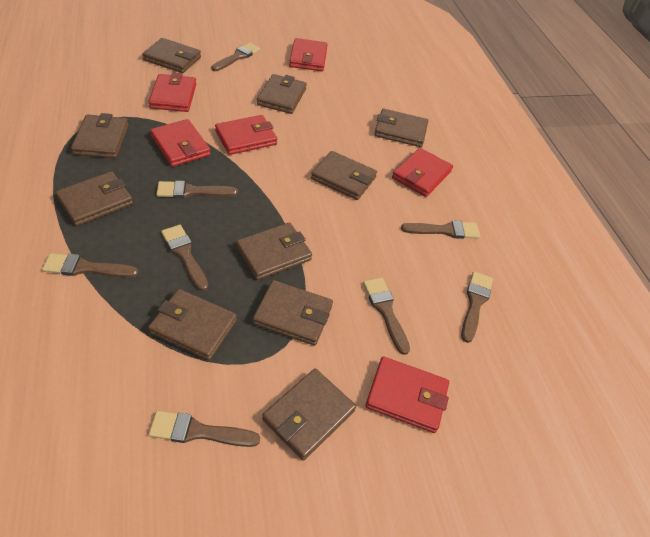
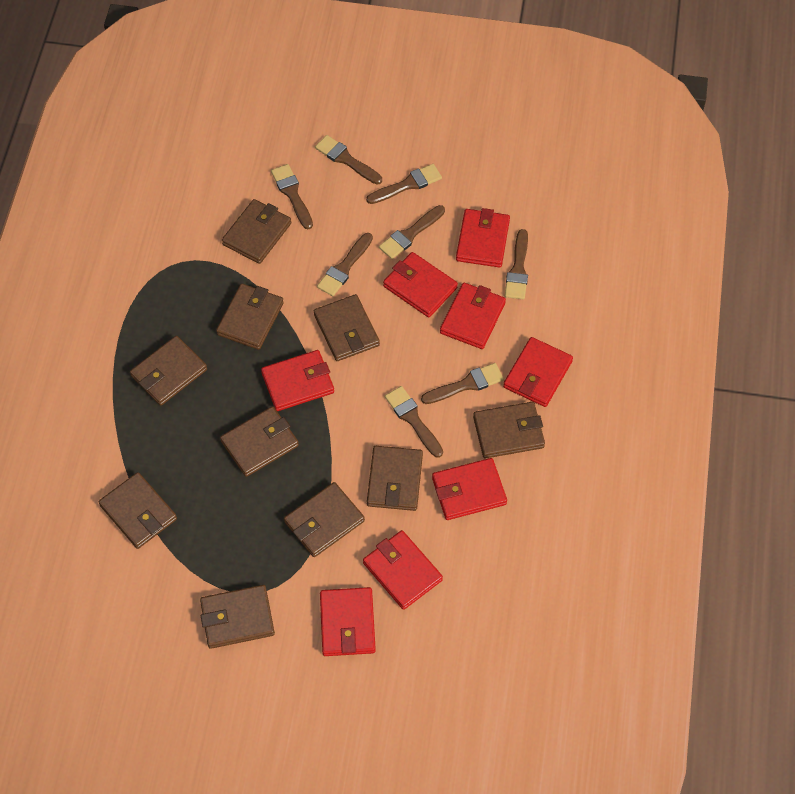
red wallet: [149,73,196,112] [150,119,211,167] [215,115,277,155] [289,38,328,71] [365,357,449,433] [392,148,453,197] = 6 -> [261,350,334,411] [320,587,376,656] [363,530,443,610] [383,252,458,318] [432,458,507,520] [440,283,506,349] [456,208,510,268] [503,337,573,407] = 8

